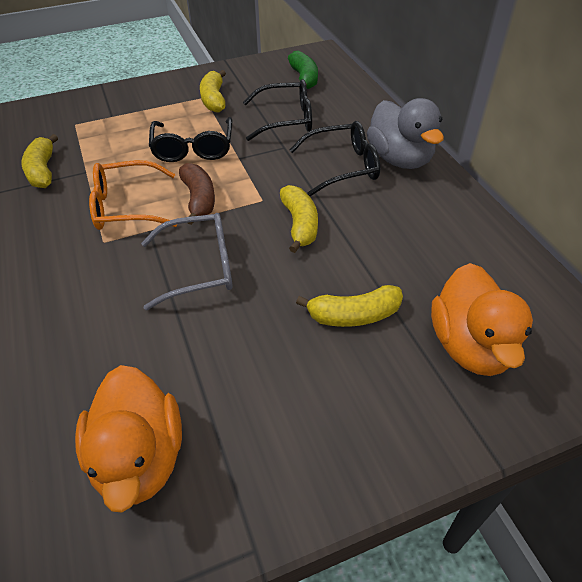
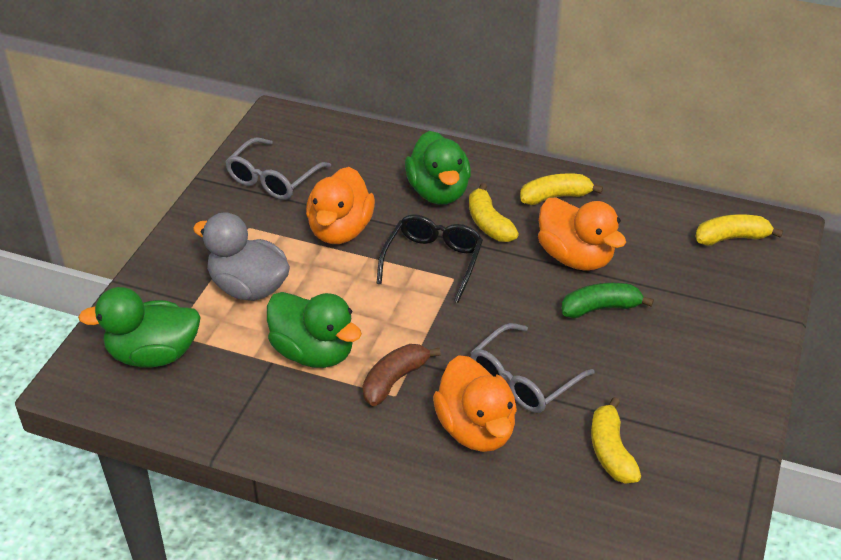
black glasses: [149,117,232,162] [243,79,312,141] [290,121,380,196] = 3 -> [376,214,483,303] = 1
green duck: none = 0 -> [78,287,201,367] [267,292,362,368] [405,131,471,204] = 3
grey glasses: [141,213,233,310] = 1 -> [225,137,331,200] [470,323,594,413] = 2
orange duck: [75,365,182,513] [431,263,533,376] = 2 -> [306,167,375,244] [433,355,517,452] [538,197,626,271] = 3
orange glasses: [89,160,177,230] = 1 -> none = 0

